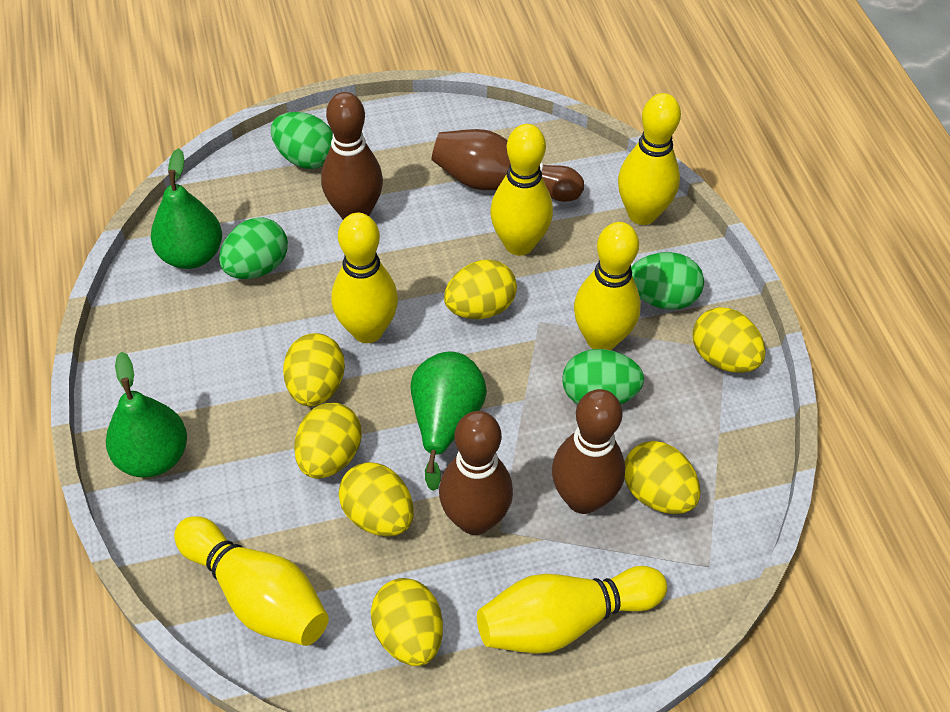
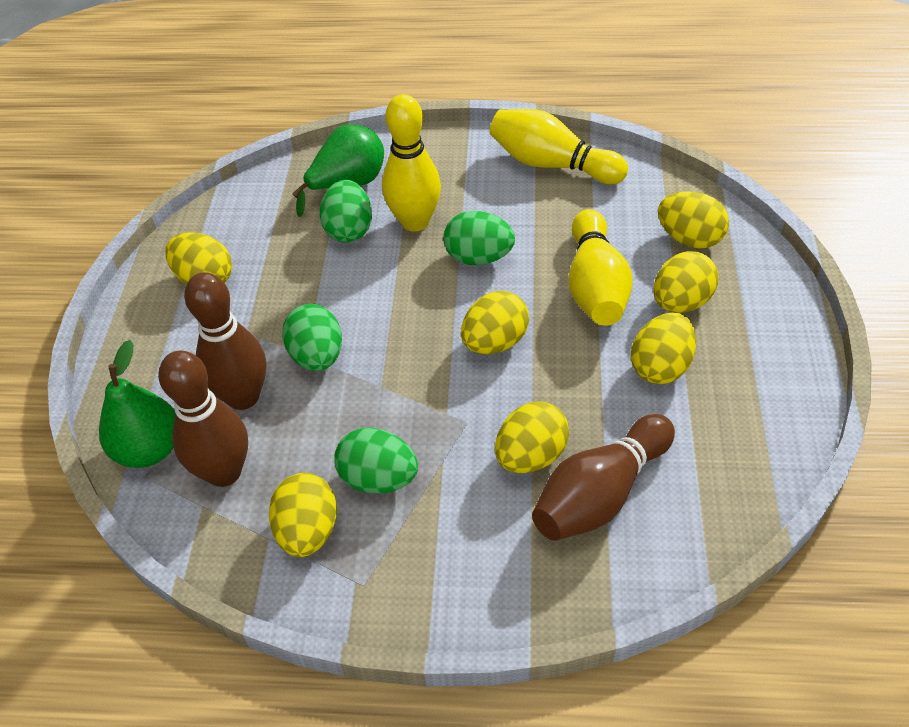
brown bowling pin: [321,92,383,220] [431,129,584,202] [439,411,513,535] [552,389,625,514] = 4 -> [158,350,248,487] [184,272,266,410] [532,414,675,541] = 3
green pear: [106,352,187,478] [151,148,222,269] [410,351,487,491] = 3 -> [99,340,175,468] [292,124,384,217] = 2
yellow bowling pin: [174,516,329,646] [331,213,398,343] [477,566,667,654] [490,124,553,256] [574,222,641,350] [618,93,681,225] = 6 -> [382,94,441,232] [490,109,628,185] [569,209,633,326] = 3

